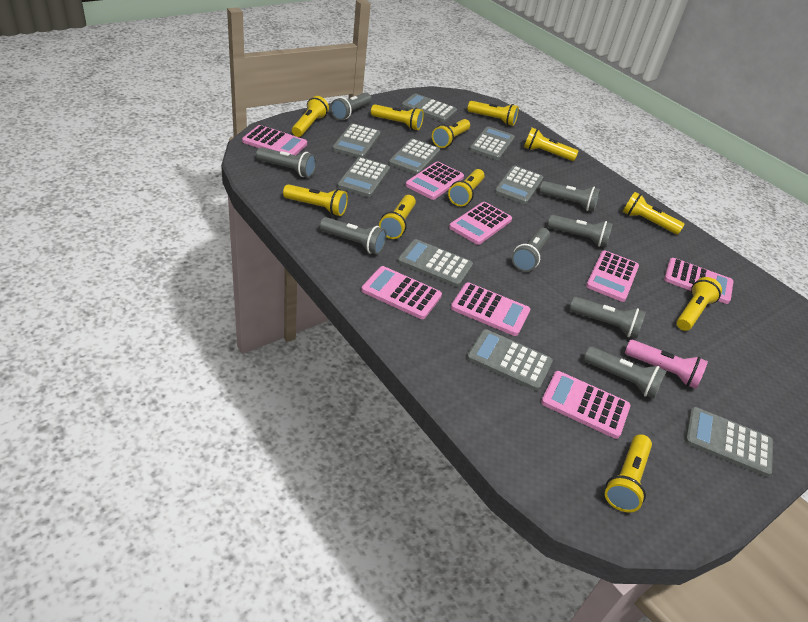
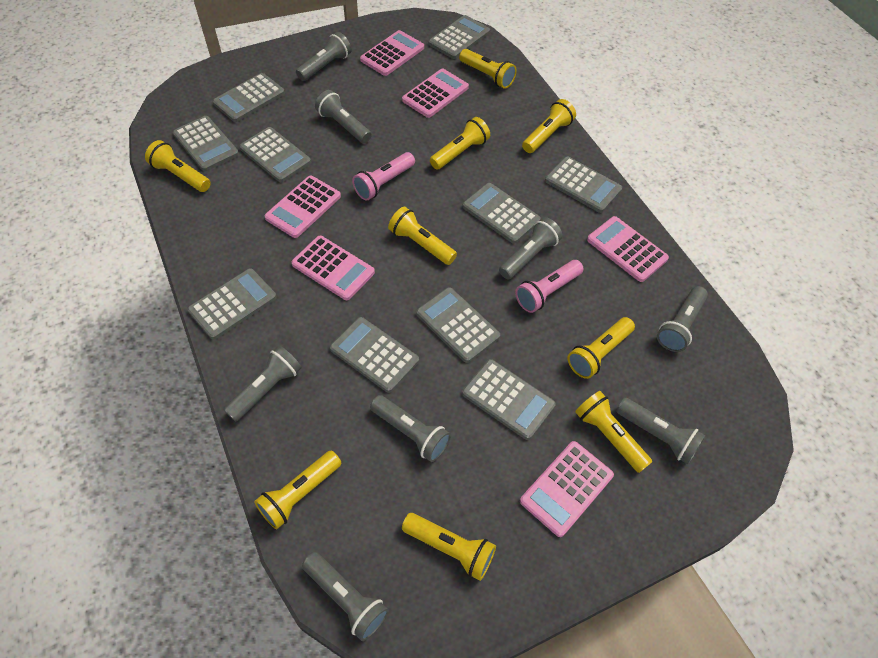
grey calculator: [332,123,381,158] [337,157,390,197] [388,138,440,175] [397,239,473,287] [402,93,457,122] [467,329,553,391] [469,126,515,160] [494,166,543,204] [685,407,773,477] = 9 -> [173,116,239,171] [187,268,277,340] [213,73,285,122] [240,127,311,182] [330,317,419,393] [416,287,500,363] [428,15,490,59] [462,359,556,440] [463,183,541,244] [545,157,622,213] = 10
pink calculator: [242,125,307,155] [361,266,442,319] [405,161,464,200] [449,202,512,245] [451,282,530,336] [541,371,631,439] [586,250,639,302] [664,258,733,304] = 8 -> [265,176,341,238] [292,236,375,300] [360,30,424,76] [402,69,469,118] [520,441,614,537] [587,216,669,282] = 6
pink flashlight: [625,340,708,389] = 1 -> [352,152,415,200] [515,260,584,313] = 2
yellow flashlight: [283,184,348,216] [292,96,329,137] [371,104,424,130] [379,195,416,239] [432,119,470,148] [448,169,485,206] [468,101,519,126] [524,128,578,161] [605,434,652,512] [623,192,685,234] [677,277,722,331] = 11 -> [145,140,211,192] [254,451,341,529] [388,207,457,265] [402,513,496,581] [430,117,490,170] [459,49,517,89] [522,99,576,153] [567,317,635,379] [575,391,652,473] = 9

